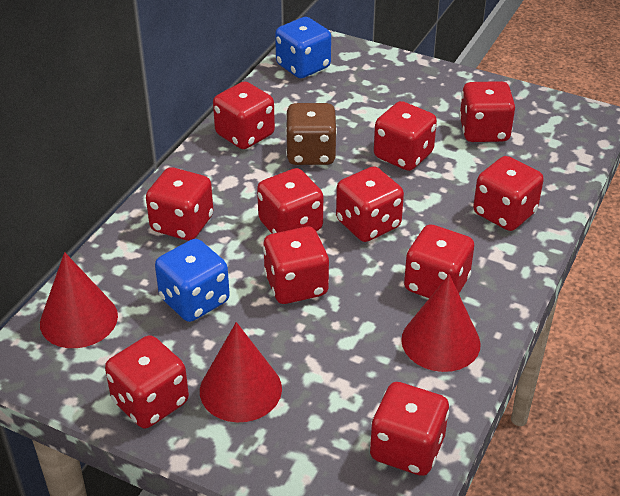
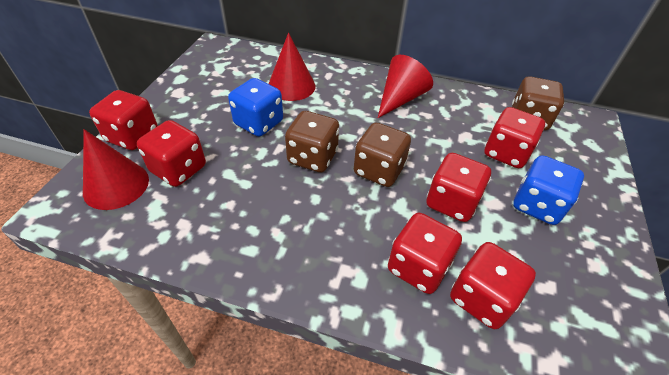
brown dice: [285,103,337,165] = 1 -> [285,111,339,172] [354,122,411,187] [512,76,564,130] = 3
red dice: [105,335,189,428] [146,167,213,241] [213,81,275,149] [257,168,323,234] [263,227,329,304] [336,166,404,242] [370,382,449,476] [374,101,437,171] [404,224,474,298] [459,81,515,142] [473,156,544,231] = 11 -> [89,90,158,150] [137,120,206,187] [388,212,462,294] [426,153,491,222] [450,242,536,329] [484,107,545,168] = 6

